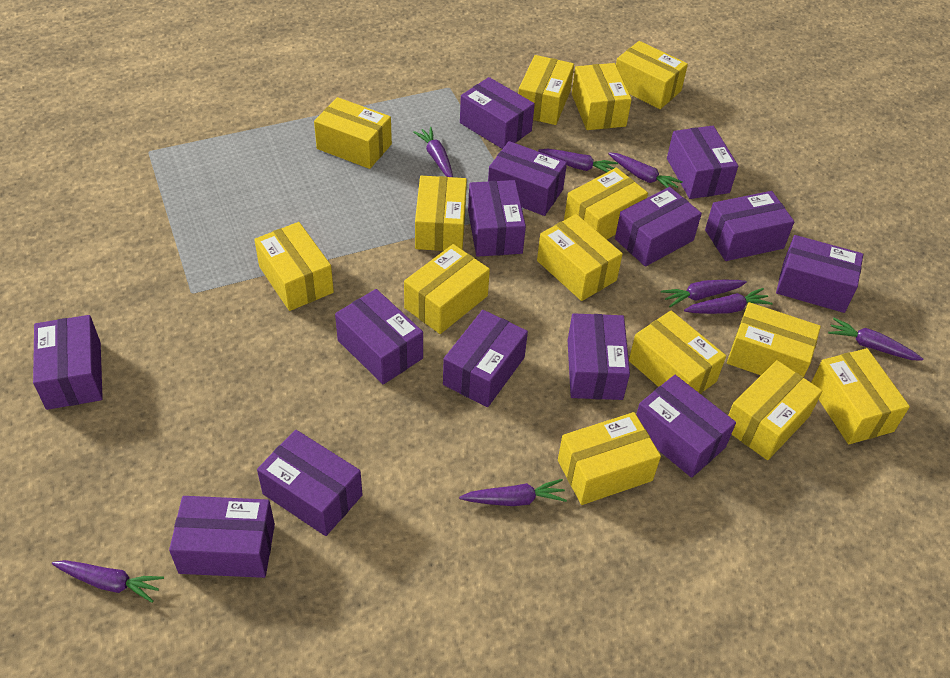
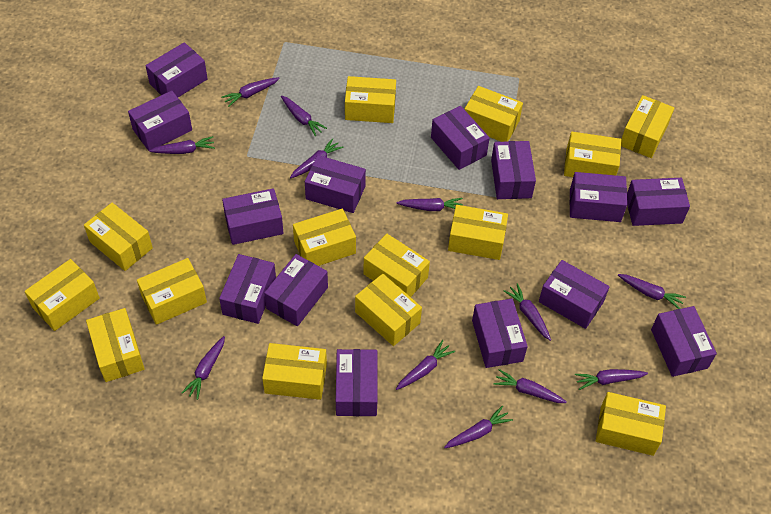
purple carrot: [52,560,164,603] [413,127,453,177] [459,479,567,506] [538,149,618,172] [608,152,683,188] [661,280,747,307] [684,288,773,314] [828,318,923,361] = 8 -> [149,136,215,154] [182,336,225,400] [221,77,280,107] [281,96,327,136] [290,138,343,178] [396,340,455,390] [397,198,463,211] [444,406,513,448] [494,369,567,403] [504,283,551,341] [575,369,648,390] [618,274,686,309] = 12

